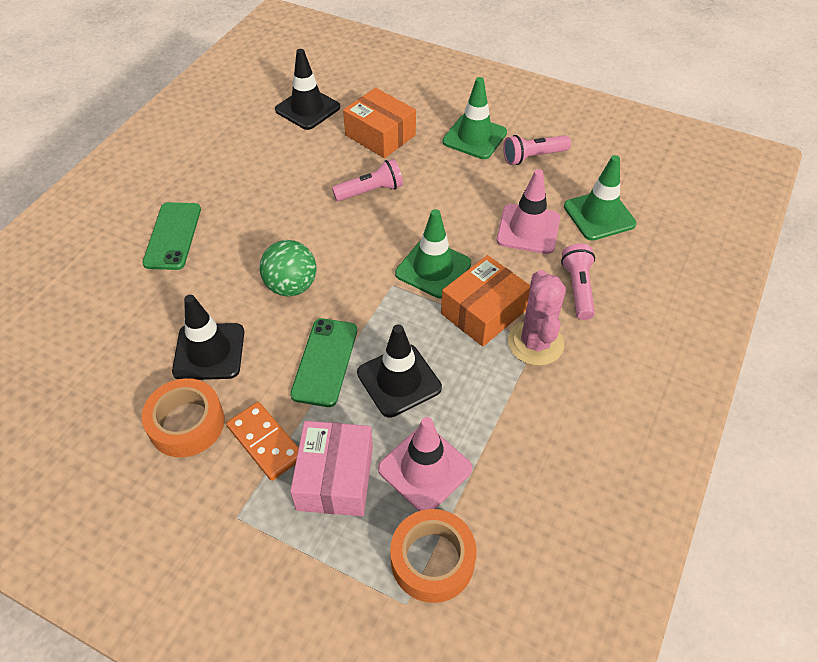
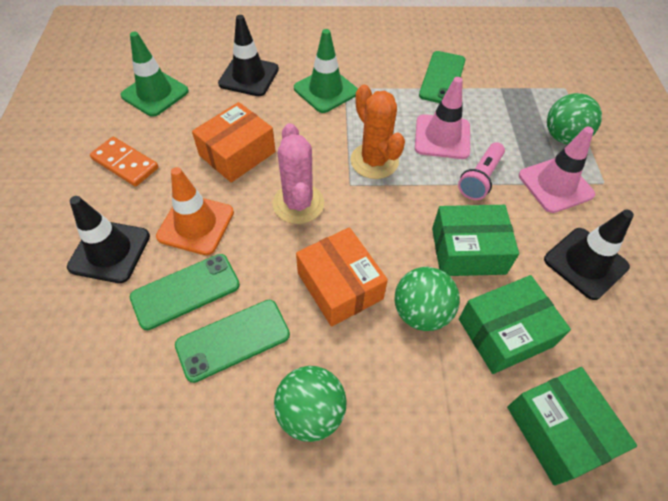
green ball: [259,240,317,296] = 1 -> [274,366,347,442] [394,267,460,331] [547,93,602,144] = 3
green box: none = 0 -> [432,205,519,276] [459,275,571,374] [507,367,637,486] = 3
green phone: [142,202,201,270] [290,318,357,407] = 2 -> [130,254,240,330] [175,300,290,383] [419,51,465,103] = 3
green traffic cone: [395,209,471,299] [442,77,507,159] [564,155,637,241] = 3 -> [120,32,189,117] [294,29,358,113] = 2
orange cactus: none = 0 -> [350,84,405,179] = 1
orange tape: [142,378,224,457] [390,509,477,603] = 2 -> none = 0
orange traffic cone: none = 0 -> [156,167,234,255] = 1
pink box: [290,421,373,516] = 1 -> none = 0
pink flashlight: [332,159,403,201] [503,135,571,165] [561,244,595,320] = 3 -> [458,142,505,200] = 1

